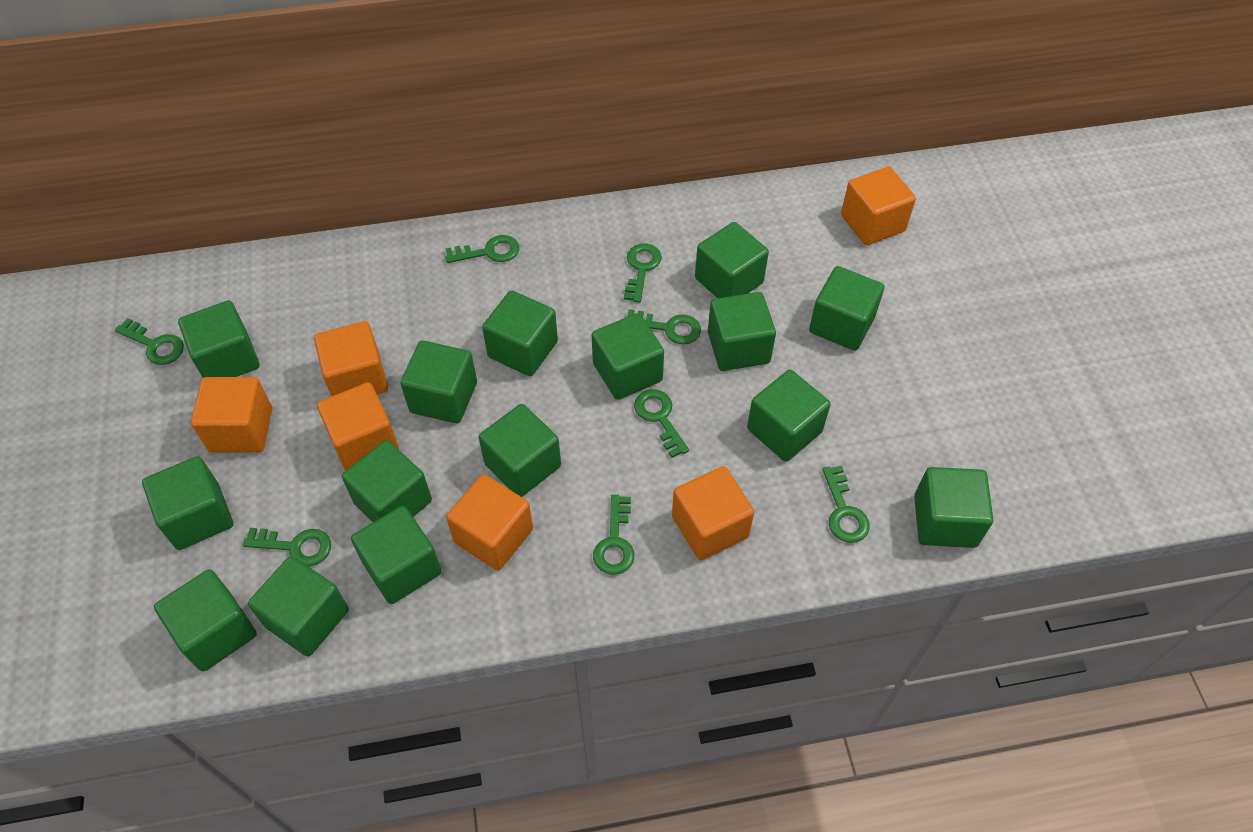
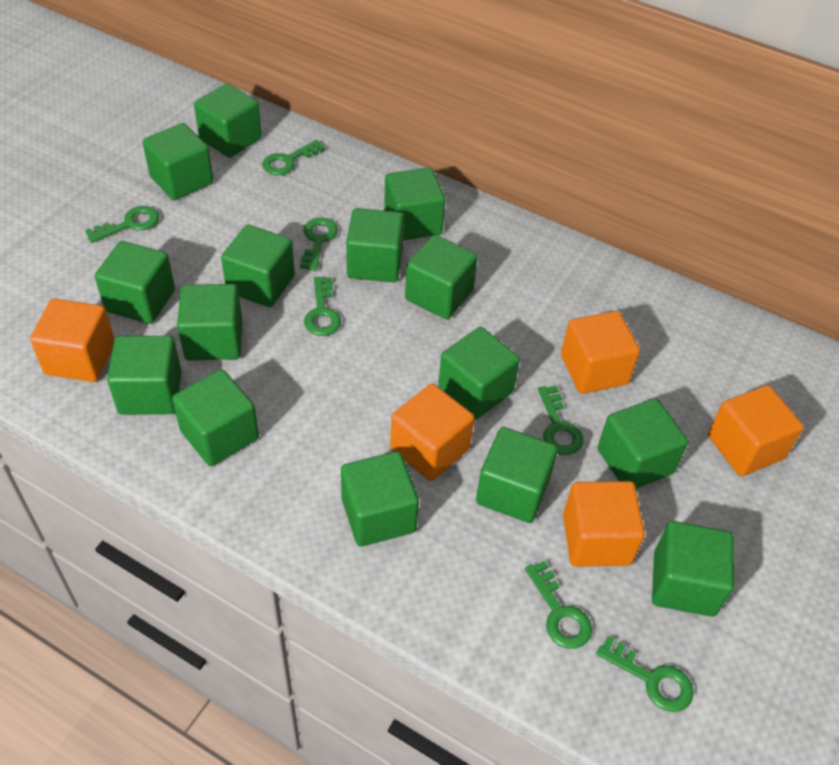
green key: [115,318,184,365] [243,528,331,567] [445,235,519,263] [593,495,634,575] [624,243,662,303] [625,309,701,345] [634,389,689,458] [822,465,870,543] = 8 -> [85,206,159,243] [262,140,325,175] [300,218,338,271] [304,277,341,336] [525,561,592,649] [538,385,583,455] [596,636,694,712] = 7
orange cube: [191,377,272,453] [314,321,388,397] [317,382,399,471] [446,474,533,571] [672,466,754,560] [841,166,916,245] = 6 -> [30,299,115,382] [390,384,474,481] [561,311,640,394] [563,481,645,567] [708,385,804,476] = 5

